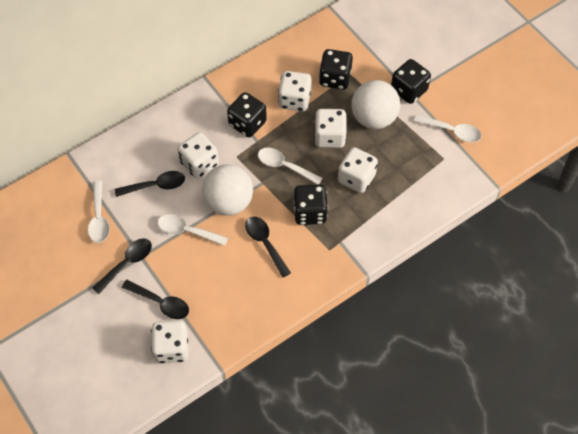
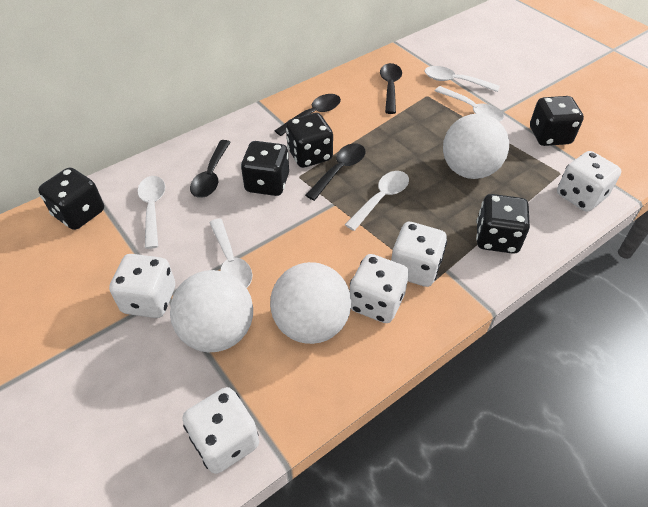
black dice: [227,92,267,138] [293,184,328,225] [319,49,353,90] [391,59,431,104] = 4 -> [38,167,104,230] [241,141,289,196] [286,113,333,168] [476,194,530,254] [530,96,584,146] = 5
white ball: [202,164,253,216] [351,80,400,129] = 2 -> [170,270,253,352] [270,262,351,344] [443,114,509,179] = 3
white spoon: [88,181,110,243] [158,214,228,246] [258,148,323,185] [414,115,482,142] = 4 -> [138,176,165,249] [209,218,252,288] [345,171,409,231] [425,66,500,92] [435,86,504,122] = 5

